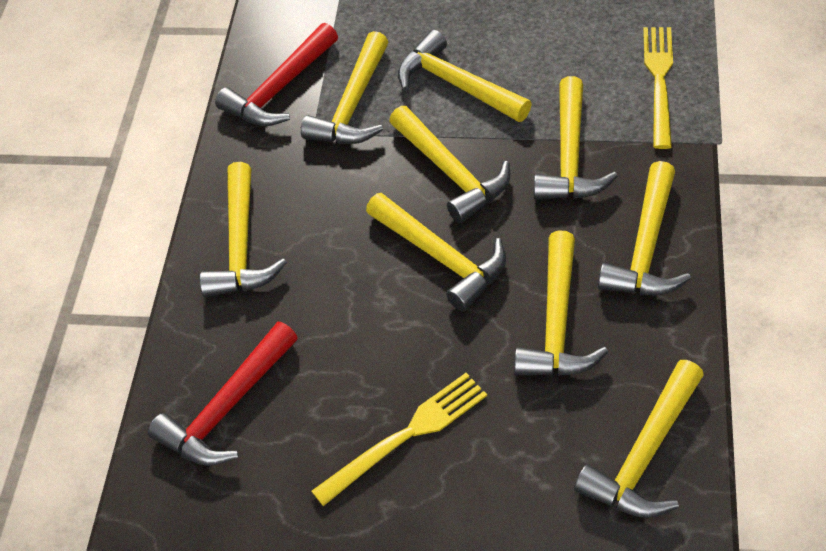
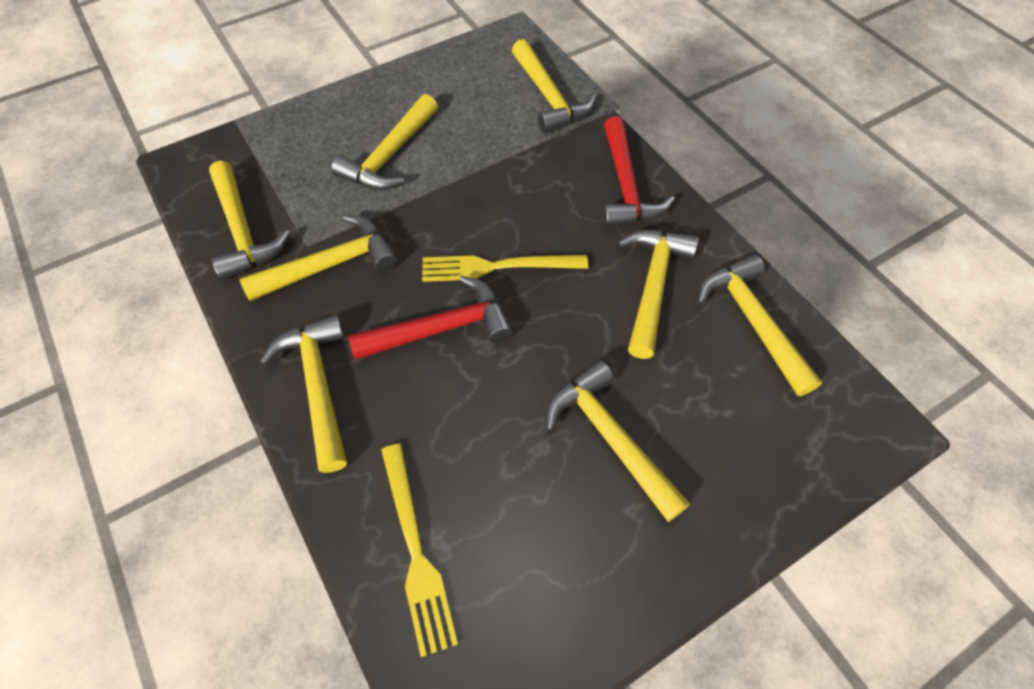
yellow hammer: [200,162,287,297] [301,31,388,144] [366,193,506,312] [389,106,510,223] [398,30,532,122] [514,230,608,376] [534,76,618,200] [574,360,704,518] [598,161,691,295] = 9 -> [209,161,290,280] [240,215,397,301] [260,314,347,473] [331,94,438,190] [512,39,596,133] [545,360,690,522] [617,230,699,359] [697,255,822,396] = 8

